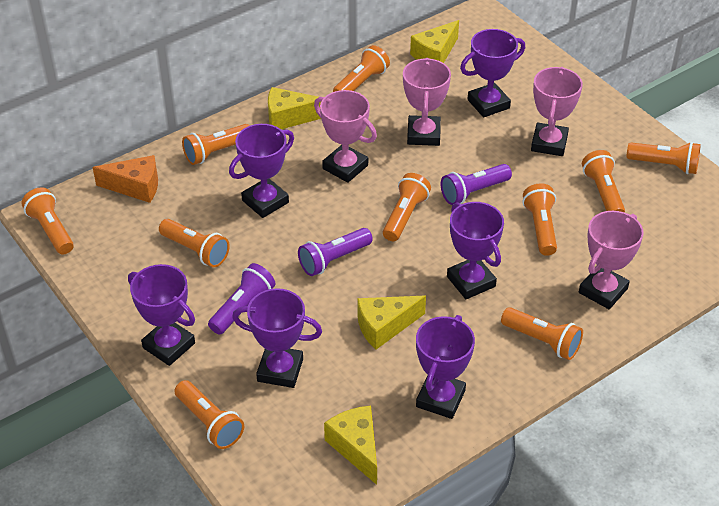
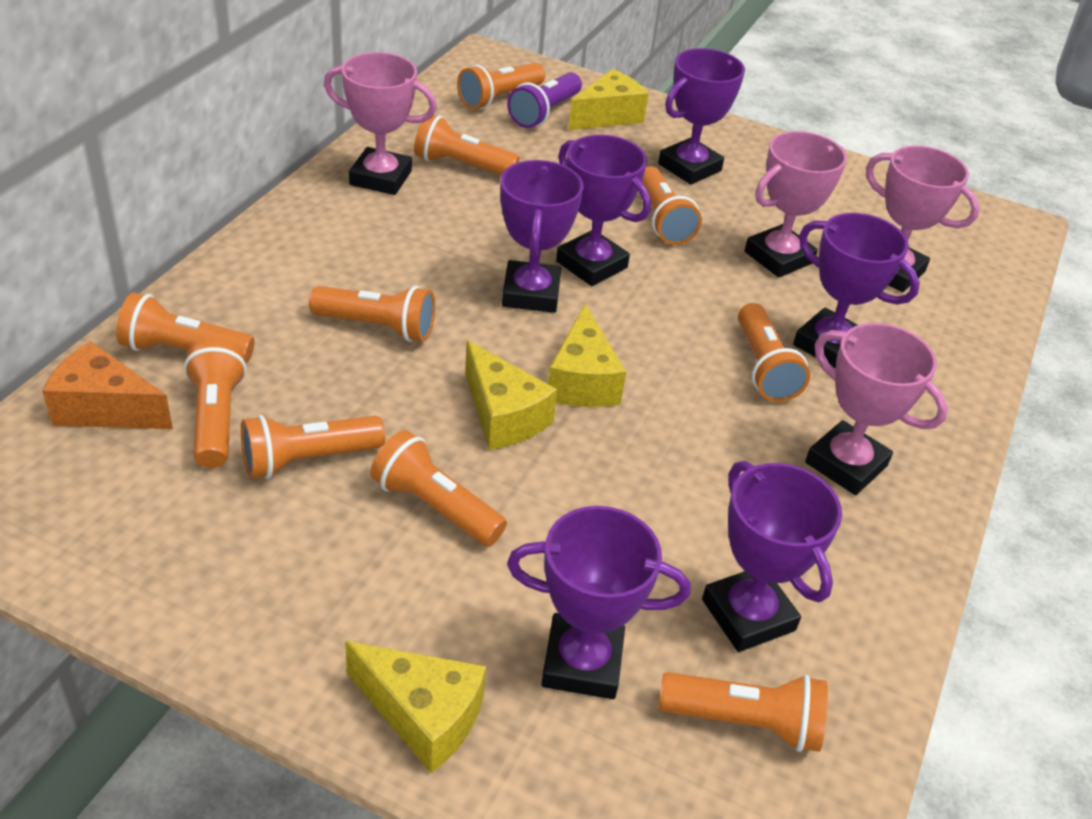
purple flashlight: [208,263,275,335] [298,228,373,276] [441,164,512,205] = 3 -> [507,72,582,128] = 1

